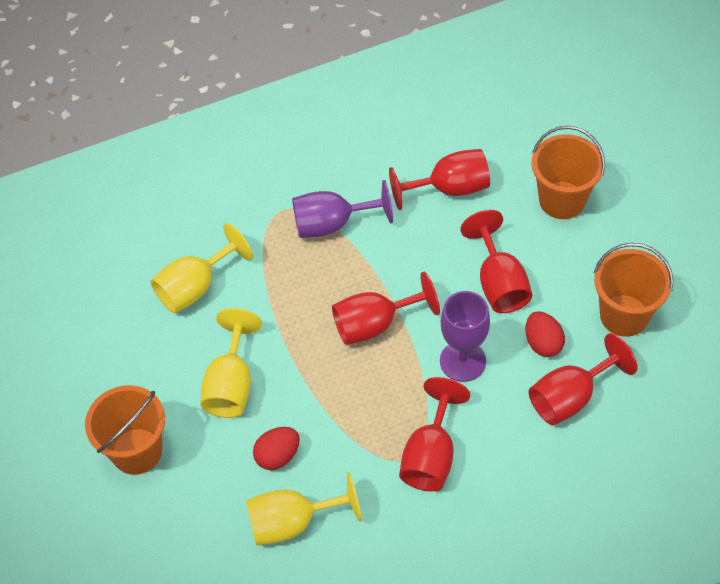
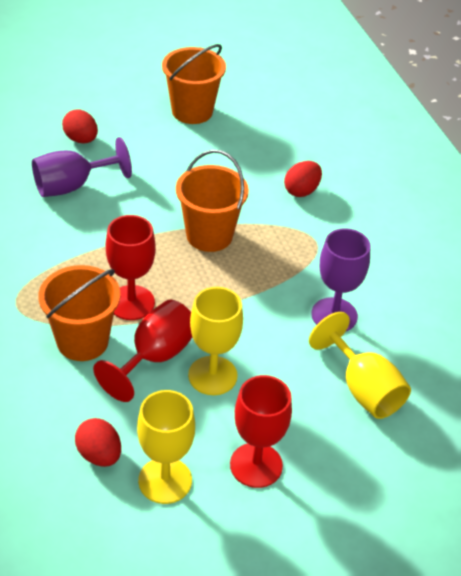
red egg: [253,427,300,470] [525,311,565,357] = 2 -> [62,109,98,143] [75,418,121,467] [284,161,322,197] = 3
red goblet: [332,272,440,345] [389,149,490,210] [399,377,470,491] [460,210,532,313] [529,333,638,425] = 5 -> [93,300,192,402] [106,215,156,320] [230,375,292,488] = 3

